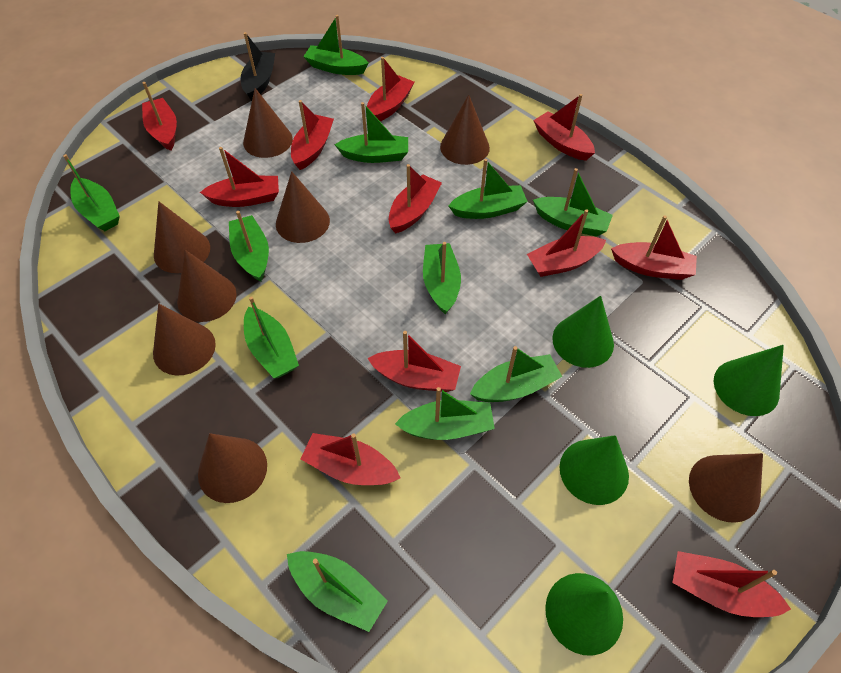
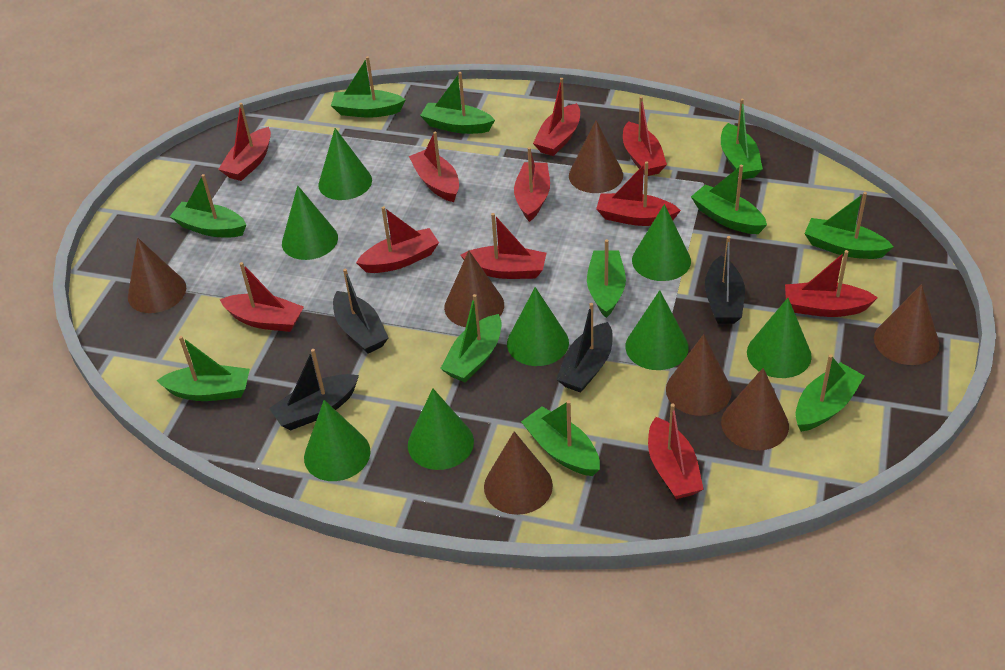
black boat: [241,32,275,101] = 1 -> [269,349,359,430] [333,269,389,354] [556,303,613,393] [705,236,745,324] = 4
brown cone: [153,303,216,375] [154,201,210,273] [177,250,237,322] [198,433,267,503] [243,88,293,158] [276,171,330,243] [440,94,490,165] [689,453,763,523] = 8 -> [128,238,186,313] [444,250,504,327] [484,431,553,515] [569,120,623,193] [666,334,732,416] [721,368,789,451] [874,284,940,365] = 7
green cone: [545,573,623,656] [552,296,614,368] [560,435,629,505] [714,345,784,416] = 4 -> [282,186,338,260] [304,400,371,481] [318,128,372,200] [408,388,474,470] [507,287,569,366] [625,290,688,370] [632,204,691,281] [747,298,812,378] = 8

